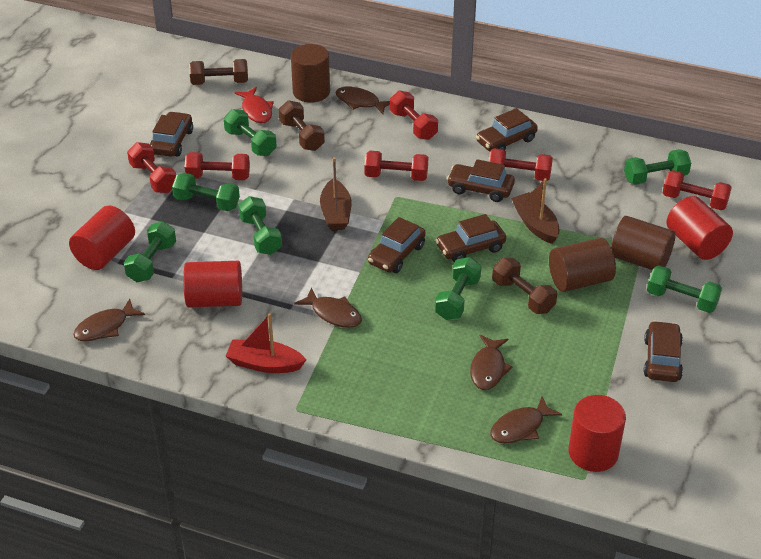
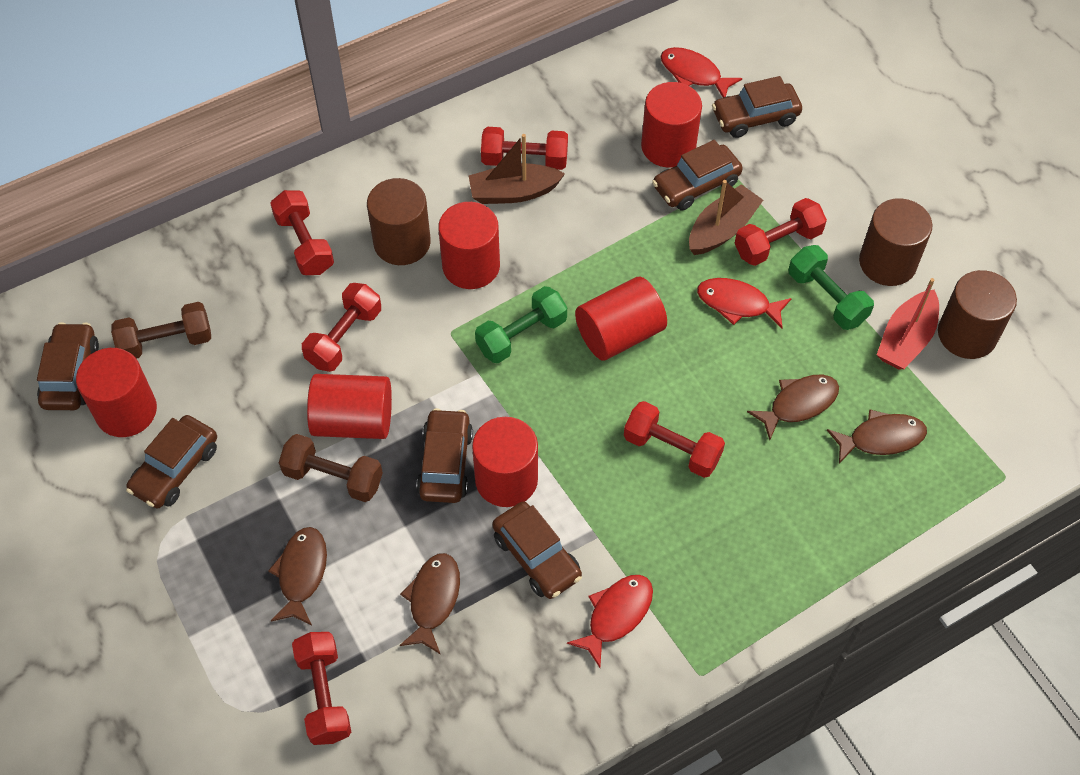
brown dumbbell: [189,59,248,85] [279,100,325,151] [492,258,557,314] = 3 -> [111,302,211,359] [279,434,383,502] = 2
brown fish: [73,298,145,342] [294,287,362,328] [335,87,390,114] [470,335,512,390] [490,397,562,444] = 5 -> [268,527,327,626] [400,553,460,654] [747,374,839,440] [827,409,927,464] = 4
green dumbbell: [124,221,176,282] [172,173,240,211] [224,109,277,156] [238,196,282,255] [435,257,481,320] [624,149,691,185] [647,265,722,313] = 7 -> [475,286,567,363] [788,245,874,330] = 2
red cylinder: [69,206,135,270] [183,261,242,308] [568,395,626,472] [666,196,733,260] = 4 -> [76,348,157,437] [307,374,392,439] [438,202,500,289] [472,417,538,507] [575,277,667,361] [641,82,702,168] = 6
red fish: [234,87,274,123] = 1 -> [567,575,653,668] [660,47,742,98] [697,278,792,328] = 3

